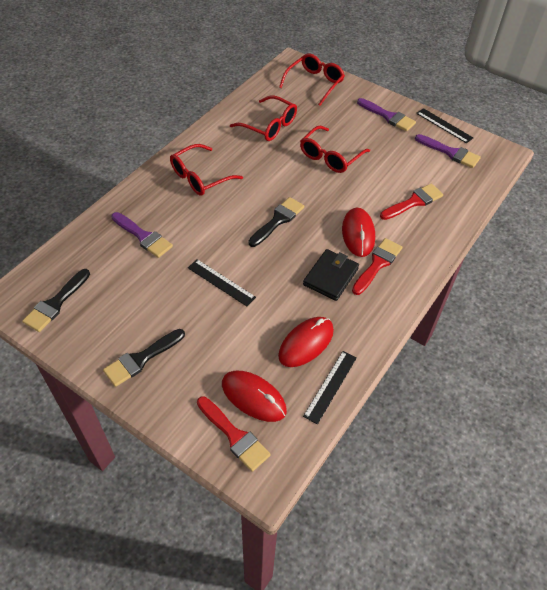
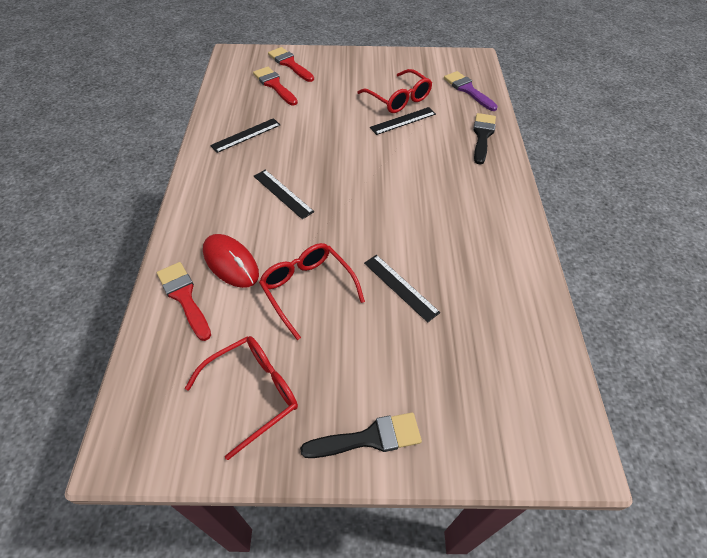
black brush: [22,269,90,332] [103,329,185,387] [248,197,304,247] = 3 -> [300,412,422,458] [473,113,496,165] = 2
black ruler: [188,259,256,306] [303,351,357,424] [416,108,473,143] = 3 -> [210,118,280,153] [254,170,314,219] [364,255,440,323] [370,107,436,135] = 4
black wallet: [303,249,359,301] = 1 -> none = 0
purple brush: [111,212,173,258] [357,98,416,131] [415,134,481,168] = 3 -> [444,71,498,111] = 1
red glasses: [170,144,243,196] [230,95,297,141] [279,53,345,106] [300,126,370,173] = 4 -> [185,336,298,460] [259,243,365,340] [357,69,432,113] = 3
red mouse: [222,371,287,422] [278,317,334,367] [342,208,375,257] = 3 -> [203,234,259,288] = 1

